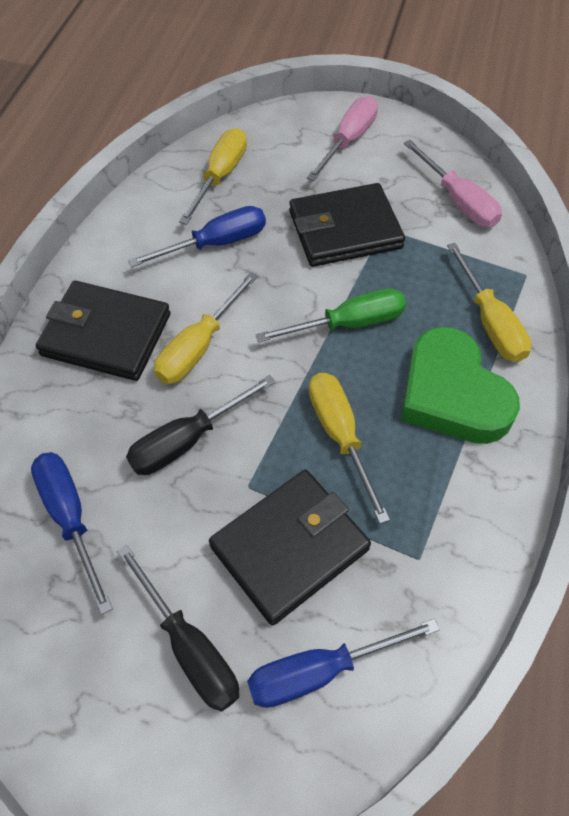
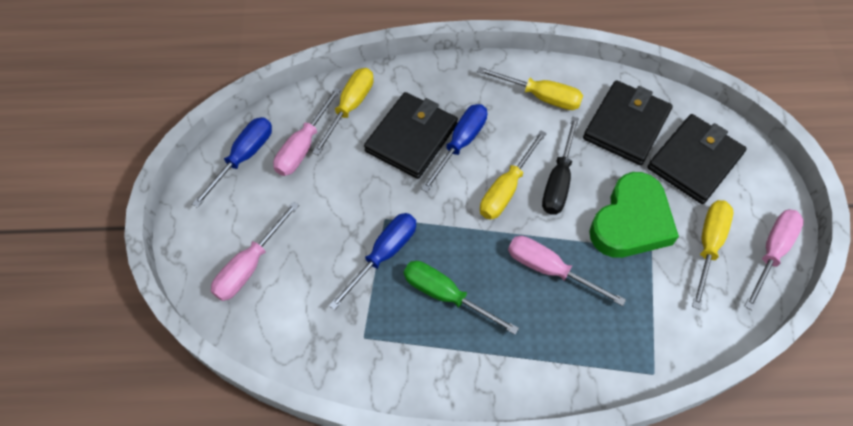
black screwdriver: [117,544,239,712] [126,375,276,475] = 2 -> [542,116,579,215] = 1
pink screwdriver: [307,96,378,181] [404,140,502,227] = 2 -> [211,201,299,301] [273,88,341,176] [508,236,626,306] [744,209,804,310] = 4

